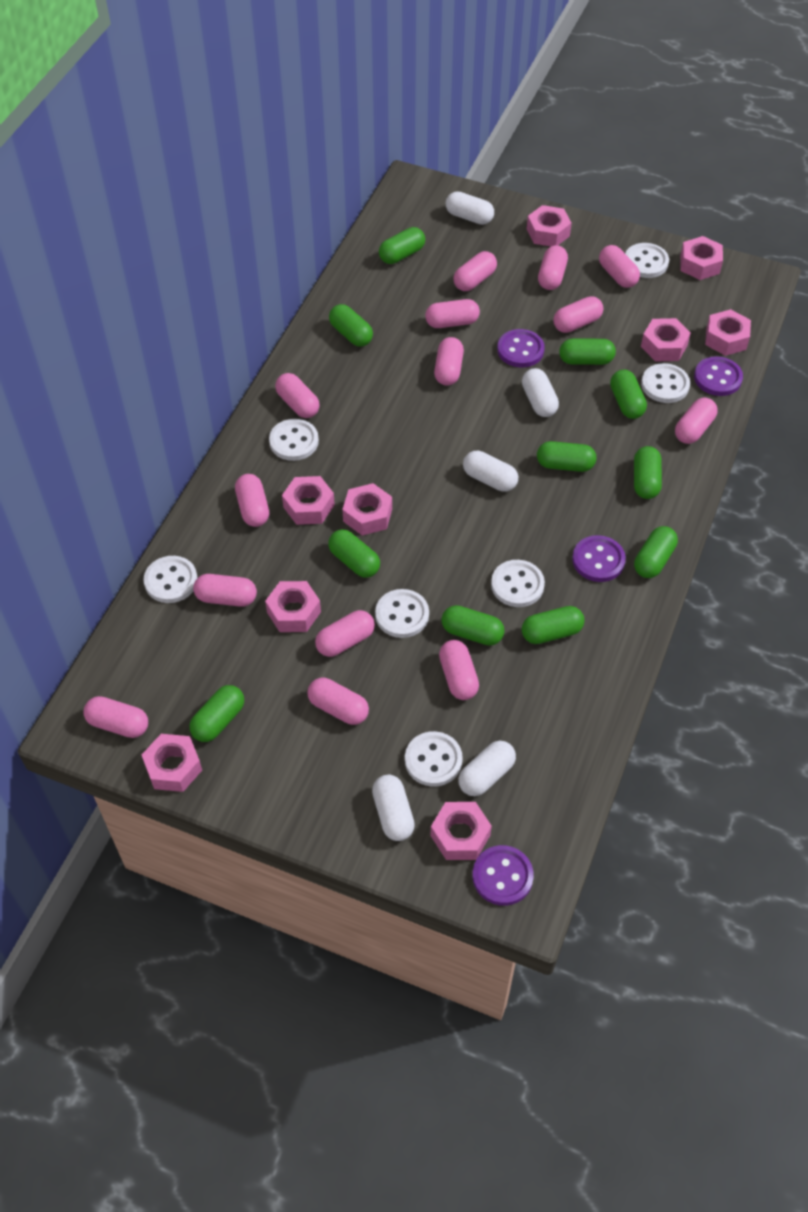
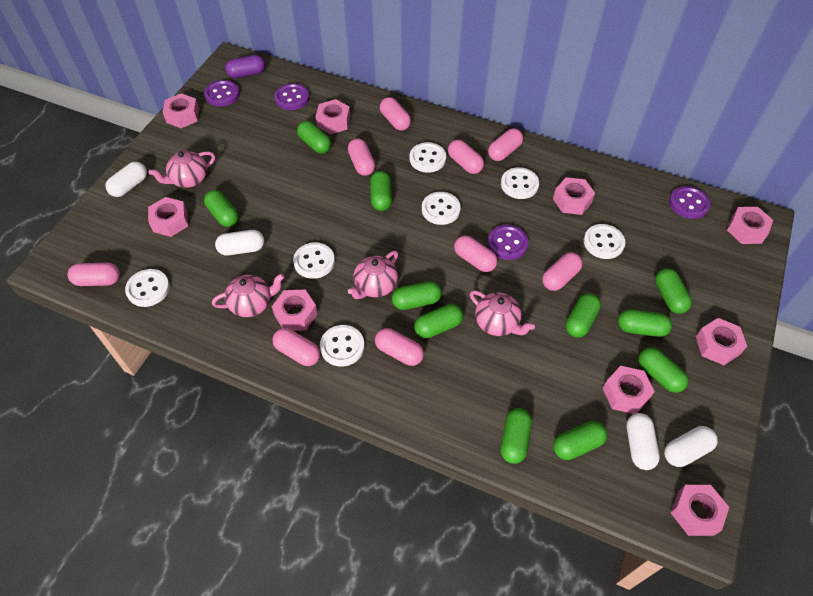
pink capsule: [84,696,148,738] [193,574,257,607] [235,474,269,527] [275,373,320,418] [307,678,369,725] [315,610,375,657] [425,299,480,328] [434,337,464,385] [439,640,479,700] [453,251,497,291] [538,245,568,290] [553,296,603,333] [599,245,640,288] [675,398,718,444] = 14 -> [68,263,120,286] [272,328,320,366] [348,139,375,176] [375,328,424,366] [380,97,411,131] [448,140,484,174] [454,236,498,272] [488,128,523,161] [542,252,583,291] = 9
pink teapot: none = 0 -> [149,150,215,188] [212,274,284,317] [348,251,398,299] [470,291,535,336] = 4
purple capsule: none = 0 -> [225,55,265,78] = 1
white capsule: [372,775,415,841] [446,191,494,225] [458,740,516,796] [463,451,518,492] [522,368,559,417] = 5 -> [105,161,147,197] [215,230,264,256] [626,413,660,470] [664,426,718,467] = 4

